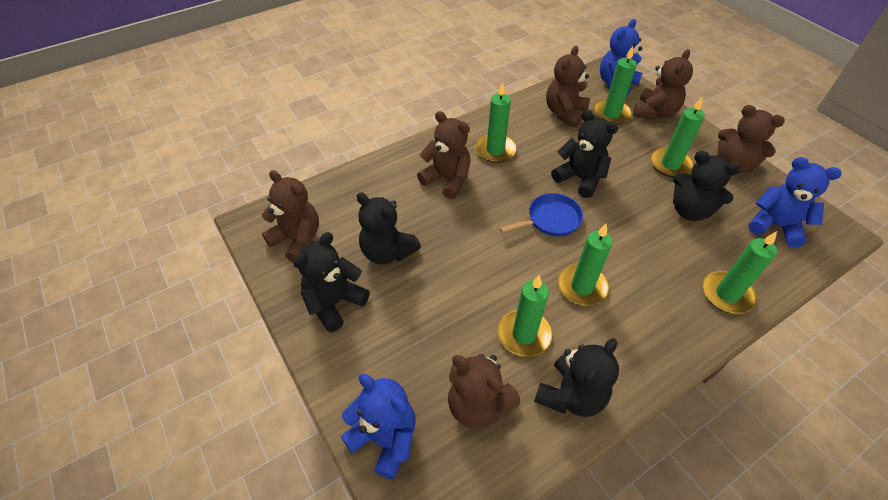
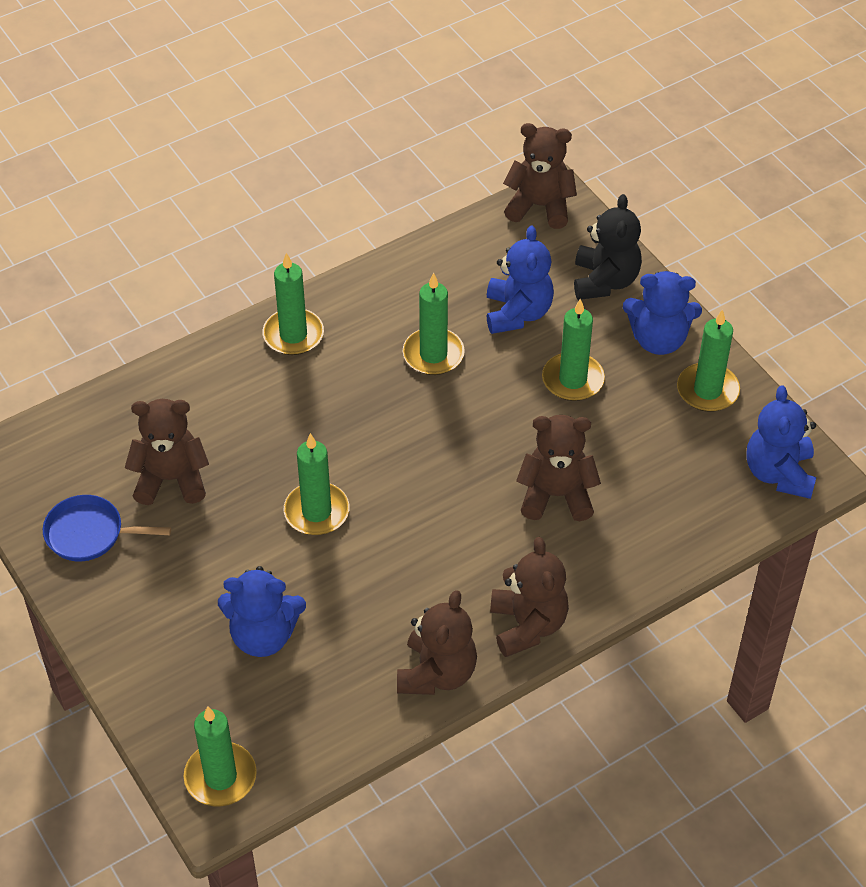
black teddy bear: [293,232,370,332] [356,192,421,264] [534,338,619,417] [551,110,618,198] [673,151,740,221] = 5 -> [574,194,642,300] = 1
blue teddy bear: [341,374,416,480] [600,19,642,96] [748,157,842,248] = 3 -> [218,566,306,657] [487,226,554,334] [623,271,702,355] [746,385,816,499] = 4
brown teddy bear: [262,170,319,262] [417,111,470,199] [448,354,520,429] [546,46,590,128] [633,49,693,120] [718,105,785,174] = 6 -> [125,399,209,505] [397,590,477,695] [490,537,569,657] [503,123,577,229] [516,415,601,521] = 5

